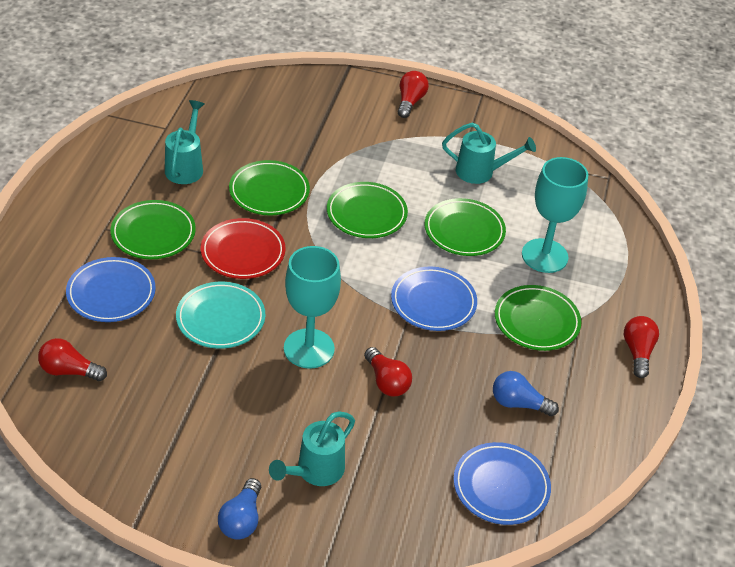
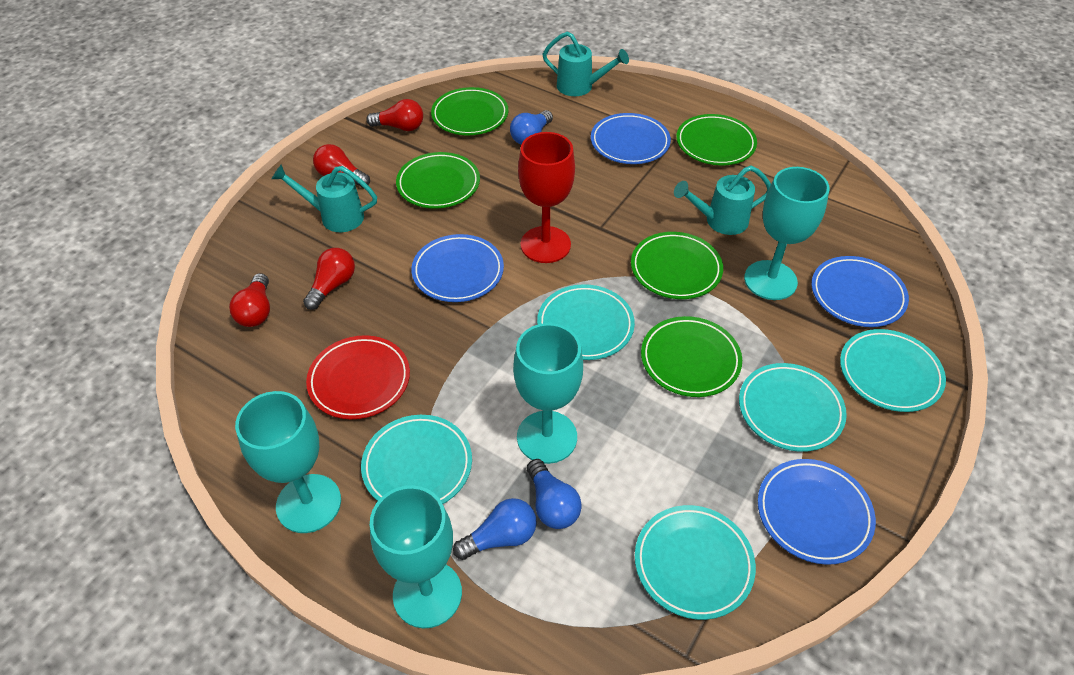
blue light bulb: [218,478,261,540] [493,371,559,416] = 2 -> [453,498,537,560] [510,110,553,144] [527,459,582,529] = 3
blue plate: [66,257,156,322] [391,267,477,331] [454,442,551,525] = 3 -> [412,234,504,302] [591,113,671,164] [758,459,876,565] [811,256,909,327] = 4
red goblet: none = 0 -> [518,132,575,263] = 1
turquoise goblet: [284,246,341,369] [522,157,588,273] = 2 -> [235,391,341,533] [370,485,462,629] [513,323,583,464] [744,167,830,300] = 4
turquoise plate: [176,282,265,349] = 1 -> [361,415,472,504] [537,284,635,360] [635,505,756,620] [739,363,847,452] [840,329,946,412] = 5

